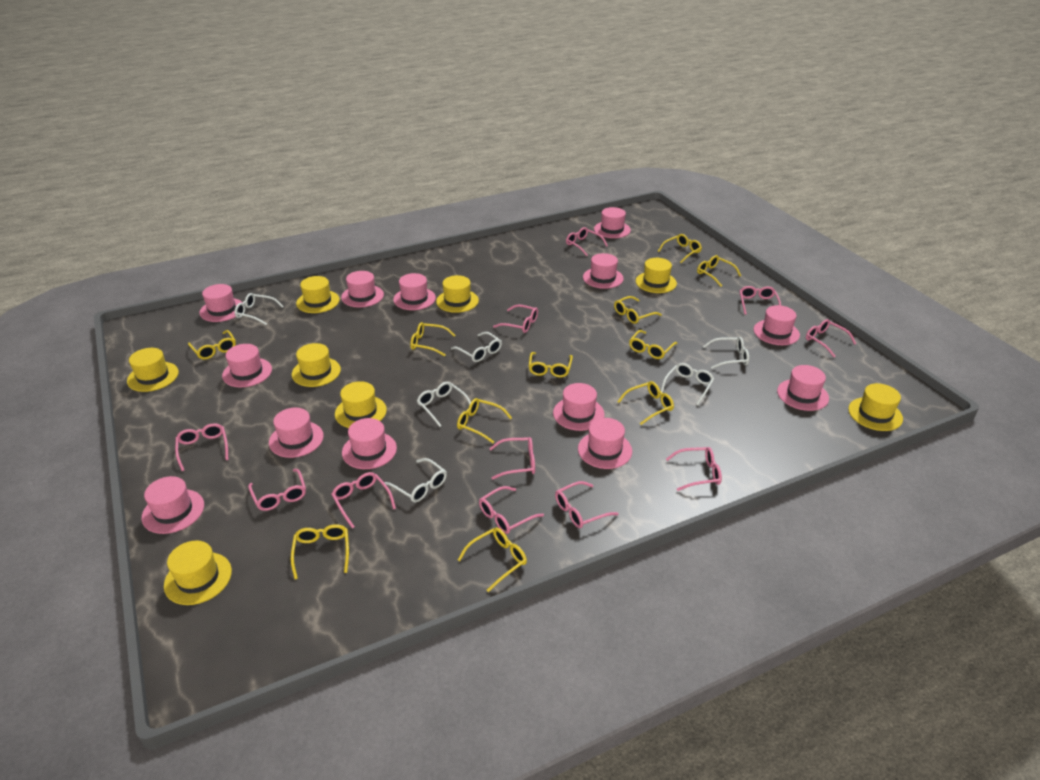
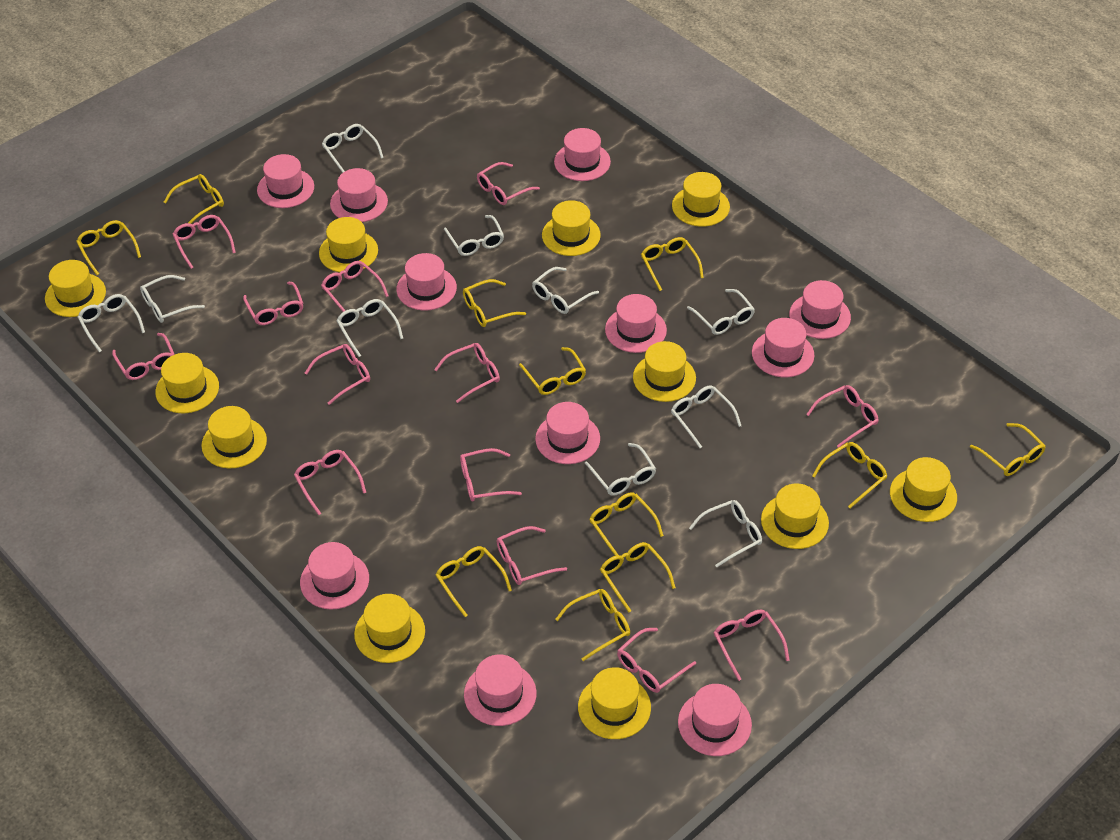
pink glasses: [175,423,228,471] [248,469,306,511] [331,472,396,529] [479,486,544,534] [489,437,535,480] [493,305,538,333] [555,481,619,528] [566,227,608,256] [666,447,722,491] [740,286,781,315] [806,319,856,357] = 11 -> [112,333,175,380] [173,215,236,269] [243,282,304,325] [294,450,366,515] [305,344,370,405] [321,261,389,312] [434,343,500,403] [460,448,522,502] [477,162,540,205] [497,526,567,585] [617,628,696,693] [714,609,790,681] [806,385,879,448] = 13
pink hat: [141,476,204,534] [199,284,243,322] [222,344,272,387] [269,408,324,458] [341,271,384,307] [342,418,397,469] [393,273,436,310] [553,383,605,431] [578,418,632,469] [583,253,624,289] [594,207,631,238] [753,305,800,345] [777,365,829,411] = 13 -> [257,154,314,208] [300,542,369,610] [330,168,388,222] [396,253,457,311] [464,655,537,726] [535,402,600,464] [554,128,611,181] [605,294,667,353] [678,684,752,756] [752,318,814,377] [789,280,851,339] = 11
white glasses: [234,293,284,325] [385,458,447,502] [417,382,471,427] [451,332,502,362] [661,363,714,406] [703,337,749,369] = 6 -> [78,294,145,353] [140,275,205,323] [322,124,384,173] [336,299,403,357] [444,215,504,256] [532,267,599,314] [585,443,656,496] [671,385,741,448] [687,289,755,335] [689,500,762,567] = 10
yellow hat: [127,348,179,392] [164,541,232,605] [292,343,341,387] [296,276,340,313] [335,381,387,428] [436,275,479,313] [636,258,677,293] [848,383,903,431] = 8 -> [45,260,106,317] [155,353,219,413] [201,406,267,468] [319,217,378,272] [354,594,425,663] [542,200,601,256] [578,667,651,739] [633,341,696,402] [672,172,730,227] [761,483,829,549] [890,457,957,522] = 11

